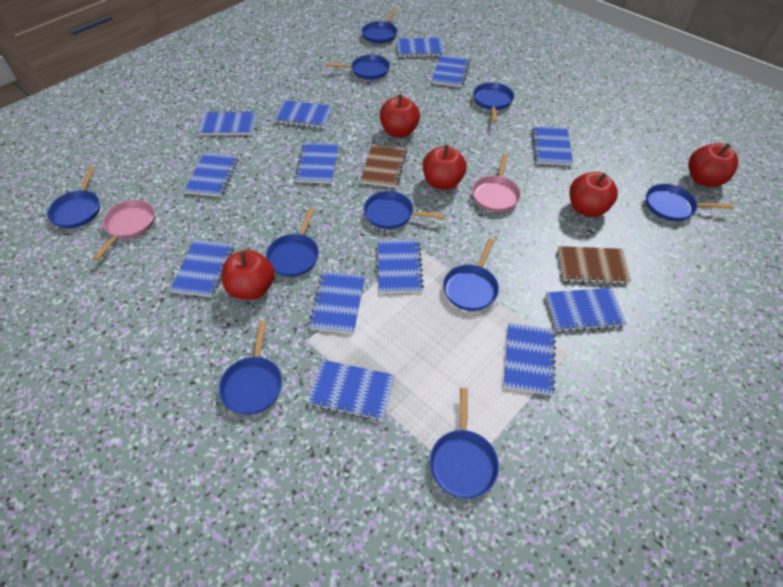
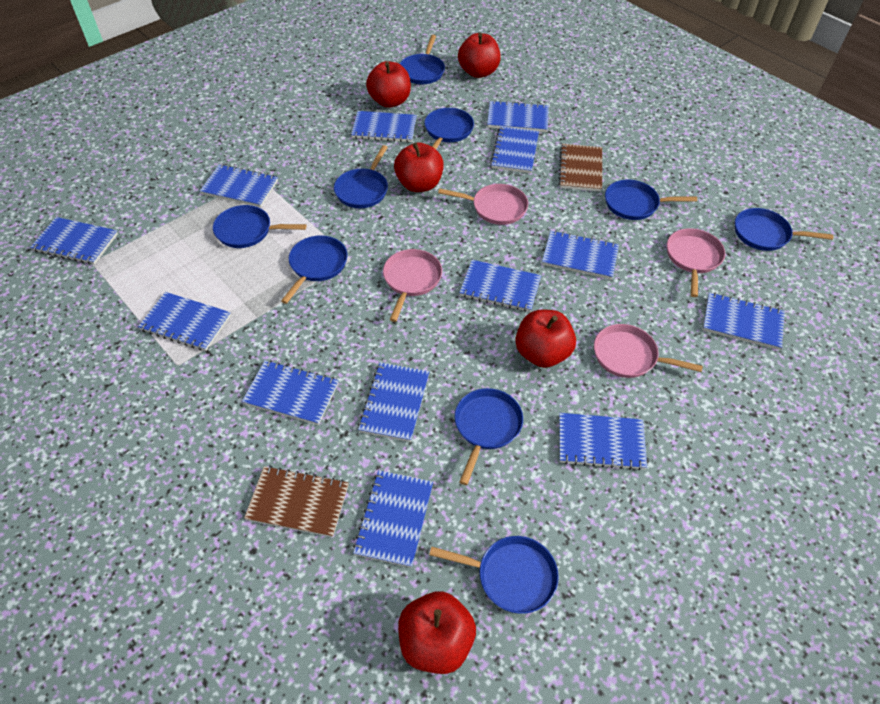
blue pan: [47,166,100,229] [219,321,282,415] [266,208,319,277] [325,55,390,80] [361,8,397,44] [364,191,446,229] [430,388,499,498] [443,239,499,311] [473,83,514,123] [646,184,734,221] = 10 -> [213,205,306,248] [281,235,348,304] [334,145,388,208] [400,35,445,84] [424,108,474,149] [429,536,559,614] [455,388,523,485] [605,180,697,220] [735,208,833,251] = 9
pink pan: [93,200,155,260] [472,153,521,212] = 2 -> [383,249,442,322] [438,184,528,225] [594,324,703,378] [667,228,725,297] = 4

